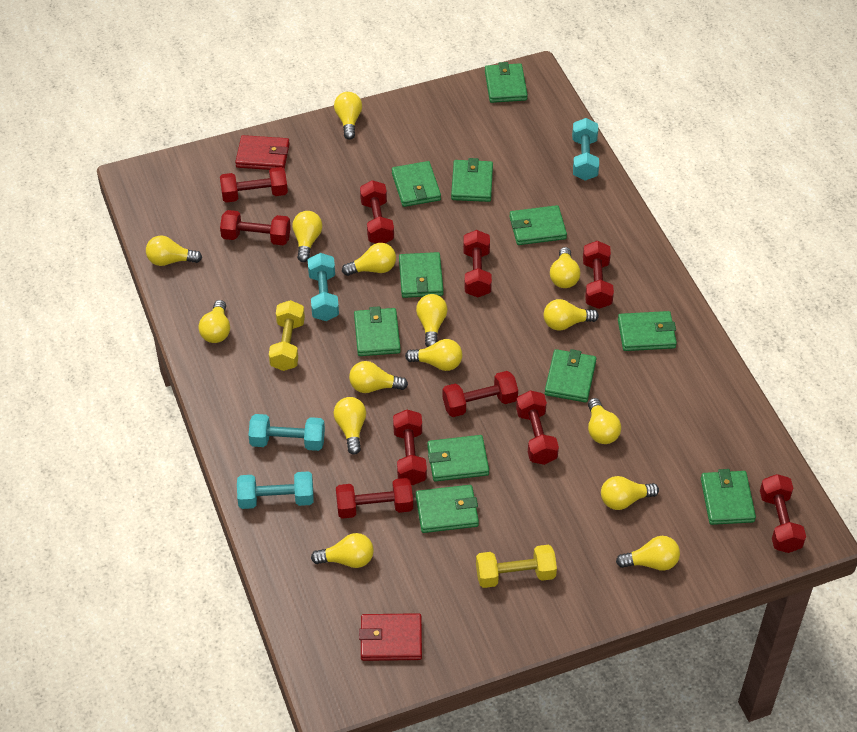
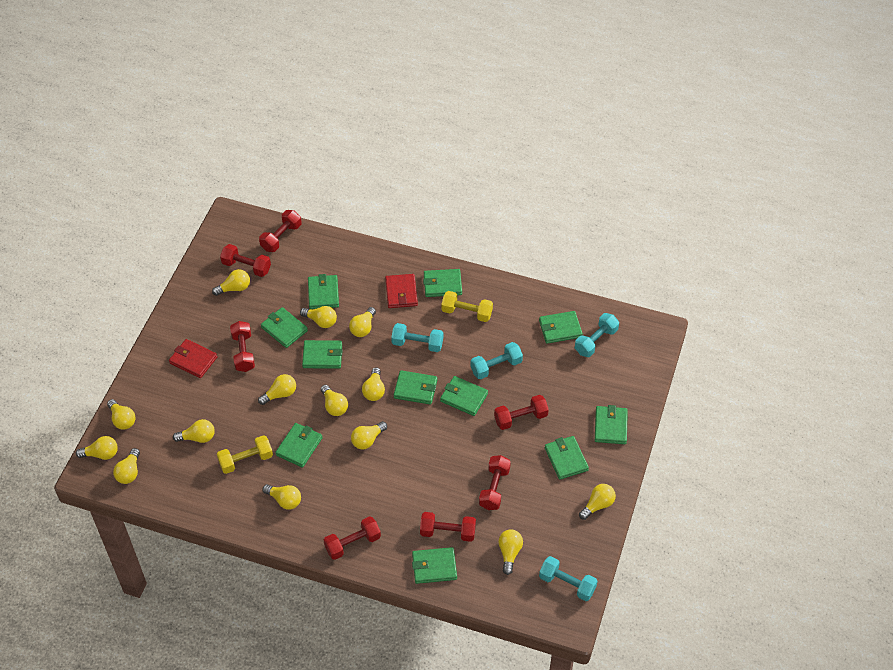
red dumbbell: [220,167,288,203] [220,210,291,245] [336,478,413,519] [360,180,394,243] [393,410,427,485] [443,371,518,417] [463,230,492,297] [516,390,559,465] [583,241,614,309] [760,474,806,553] = 10 -> [220,244,271,277] [230,321,255,372] [259,210,302,252] [324,516,381,560] [420,512,476,542] [479,455,511,510] [494,395,549,430] = 7
yellow light bulb: [146,235,202,266] [198,300,230,343] [292,211,322,262] [311,533,374,568] [334,92,362,140] [334,397,366,455] [342,243,396,276] [349,361,408,393] [405,339,462,371] [416,294,447,347] [544,299,599,331] [550,247,580,288] [588,398,621,444] [601,476,659,510] [616,536,680,571] = 15 -> [76,436,118,460] [107,399,135,430] [113,448,140,484] [173,419,215,443] [212,269,250,296] [258,374,296,405] [262,484,301,510] [300,306,337,328] [321,385,348,416] [349,307,376,337] [351,421,387,450] [362,367,385,401] [498,529,523,575] [579,484,616,520] = 14

